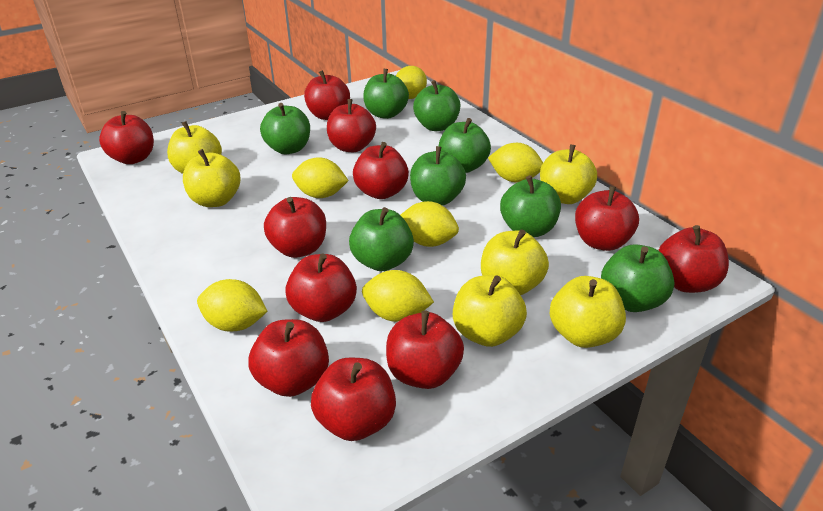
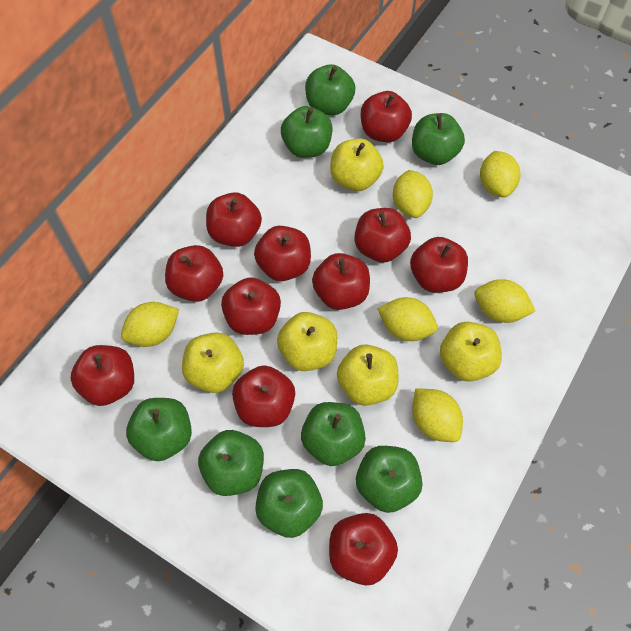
yellow apple: [167,121,222,174] [183,149,240,207] [453,275,527,347] [481,229,549,295] [540,145,597,204] [550,276,626,348] = 6 -> [182,332,244,393] [277,312,337,371] [330,138,384,191] [337,344,398,406] [440,322,502,382] = 5

